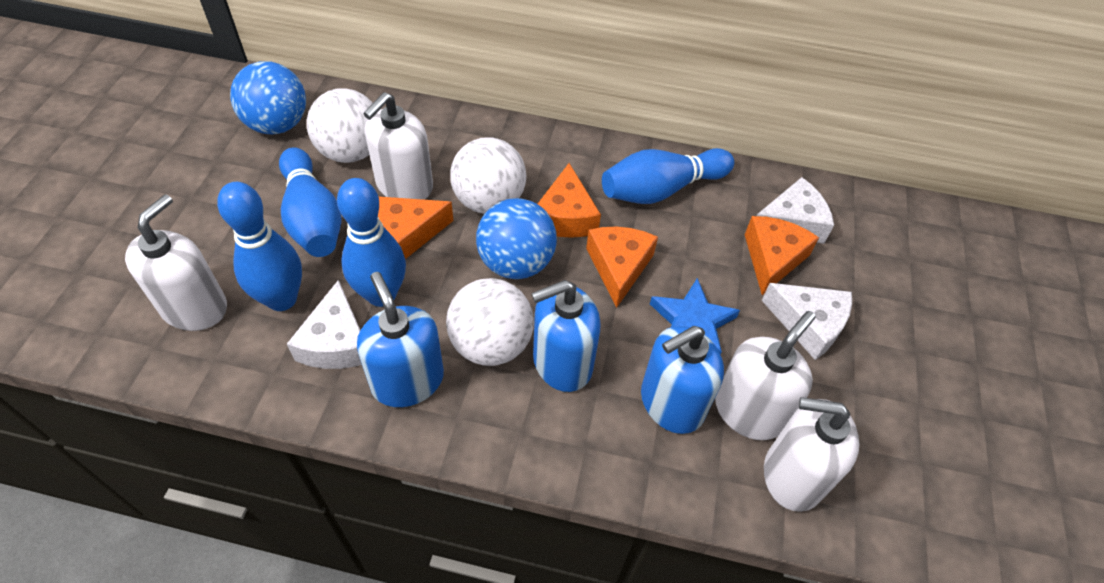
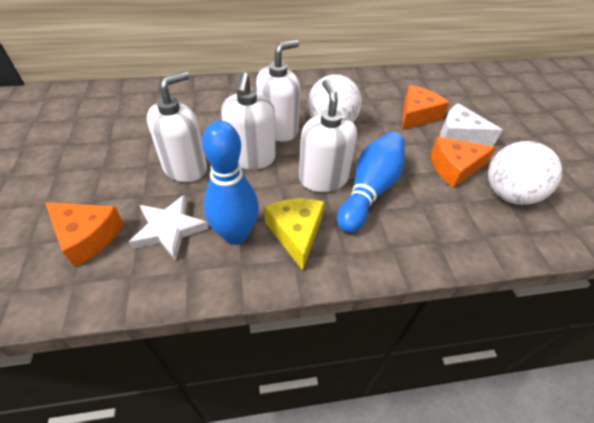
blue ball: [230,61,306,135] [476,198,557,279] = 2 -> none = 0
blue bowling pin: [217,182,302,311] [279,147,341,257] [337,178,406,307] [602,148,734,204] = 4 -> [202,121,259,245] [337,132,405,233] = 2
blue soap dispenser: [357,272,444,407] [531,280,601,392] [641,326,724,434] = 3 -> none = 0
blue star: [650,278,740,355] = 1 -> none = 0
orange cheese: [378,196,453,259] [538,163,601,238] [586,227,658,308] [745,216,819,295] = 4 -> [45,202,124,267] [402,85,449,130] [431,137,496,188] = 3
white ball: [307,88,373,163] [446,278,534,366] [450,137,526,214] = 3 -> [308,74,361,122] [488,141,562,205] = 2
white cheese: [287,280,362,369] [757,177,834,244] [761,283,852,360] = 3 -> [440,103,503,146] = 1
white star: none = 0 -> [129,195,209,260] = 1
yellow cheese: none = 0 -> [264,198,324,270] = 1

